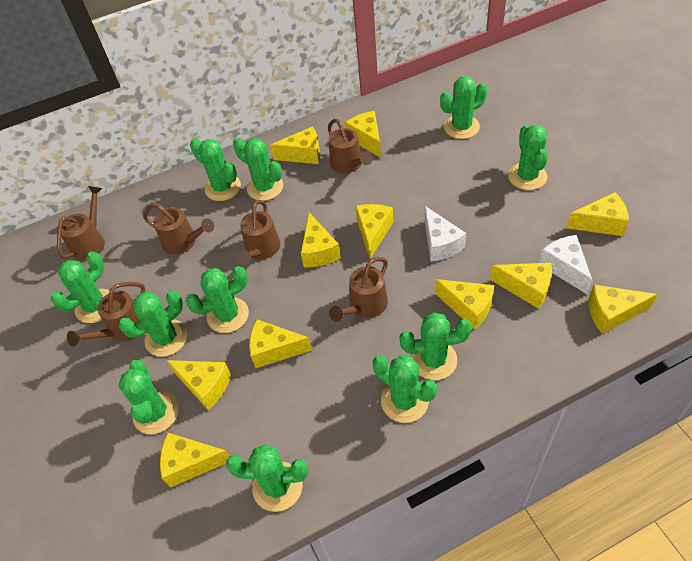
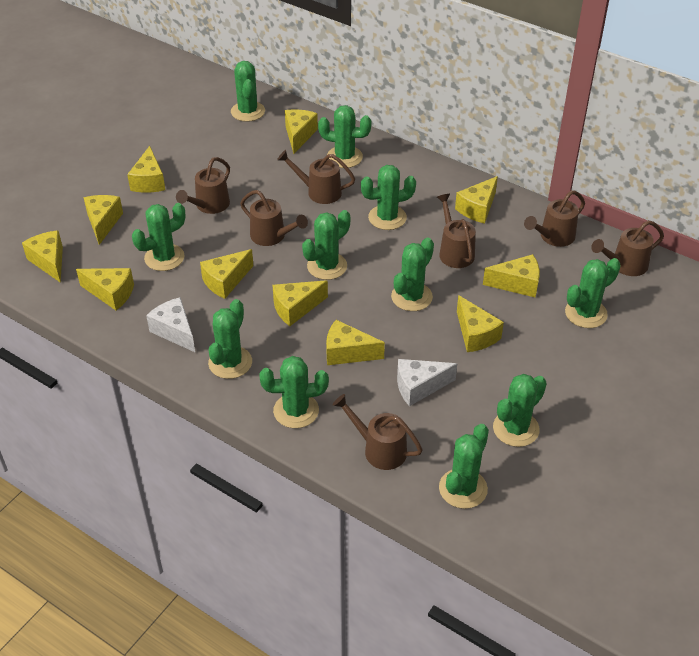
brown watering can: [57,186,105,260] [67,282,145,347] [143,203,214,254] [236,200,280,264] [328,119,373,173] [329,257,388,322] = 6 -> [176,157,230,214] [240,190,308,246] [277,150,355,204] [333,394,422,470] [437,194,476,268] [524,190,585,247] [591,220,664,276] = 7

